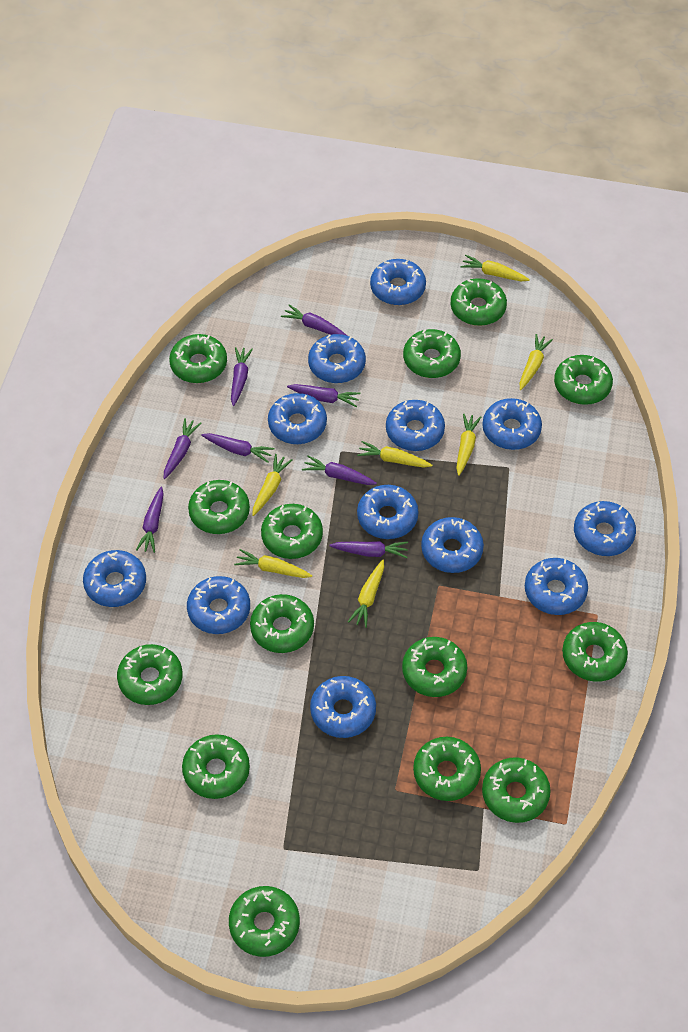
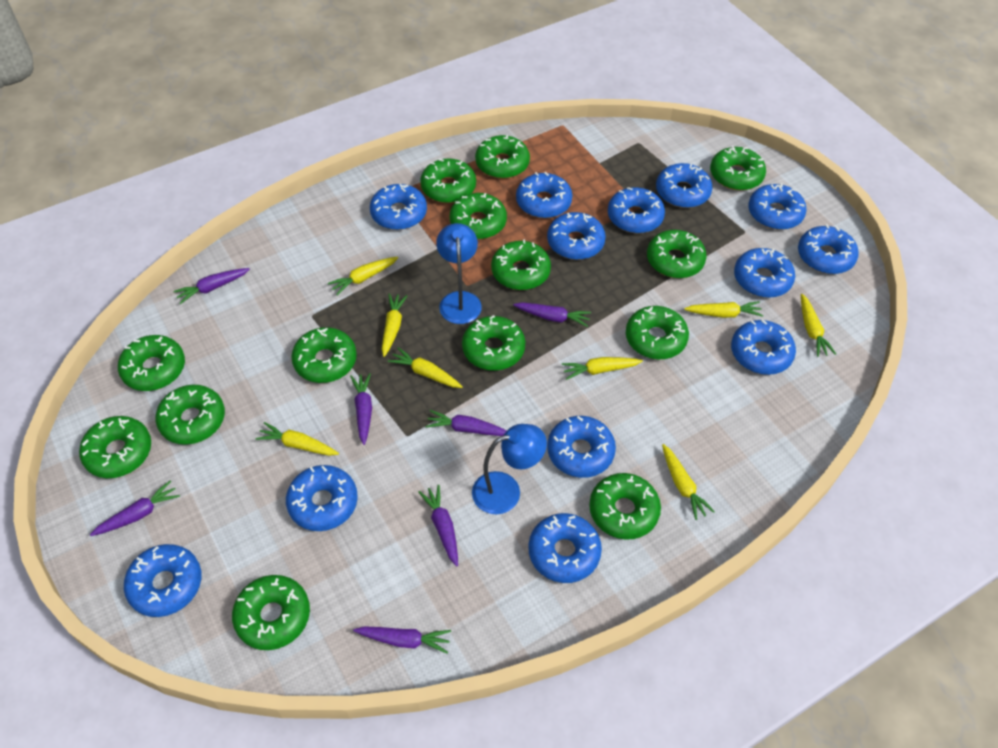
blue donut: [83,550,146,607] [187,576,250,634] [268,393,327,444] [308,334,366,383] [310,676,376,738] [357,485,419,539] [370,259,426,305] [386,400,445,451] [421,517,484,573] [482,398,542,450] [525,558,588,615] [574,501,636,556] = 12 -> [124,544,201,617] [286,465,358,531] [370,184,427,230] [516,172,572,218] [528,513,602,583] [547,212,606,260] [547,416,616,478] [608,187,665,233] [656,163,712,208] [731,319,796,375] [734,248,795,298] [748,183,807,230] [798,224,859,274] = 13
blue lamp: none = 0 -> [436,223,482,324] [472,424,547,514] = 2
purple carrot: [136,487,164,553] [164,418,202,479] [201,433,275,463] [231,347,253,406] [281,305,347,336] [287,384,361,407] [302,456,377,485] [329,541,408,558] = 8 -> [90,480,180,536] [173,268,250,304] [350,373,372,445] [353,626,451,654] [418,485,458,567] [426,410,507,436] [513,302,591,327] = 7
yellow carrot: [234,549,312,578] [252,454,293,516] [348,559,384,628] [357,441,433,468] [456,414,481,476] [460,255,530,281] [520,334,553,390] = 7 -> [255,422,339,456] [328,257,398,295] [382,293,408,357] [388,347,463,388] [562,357,643,380] [662,444,715,520] [684,301,763,318] [801,294,836,357] = 8

